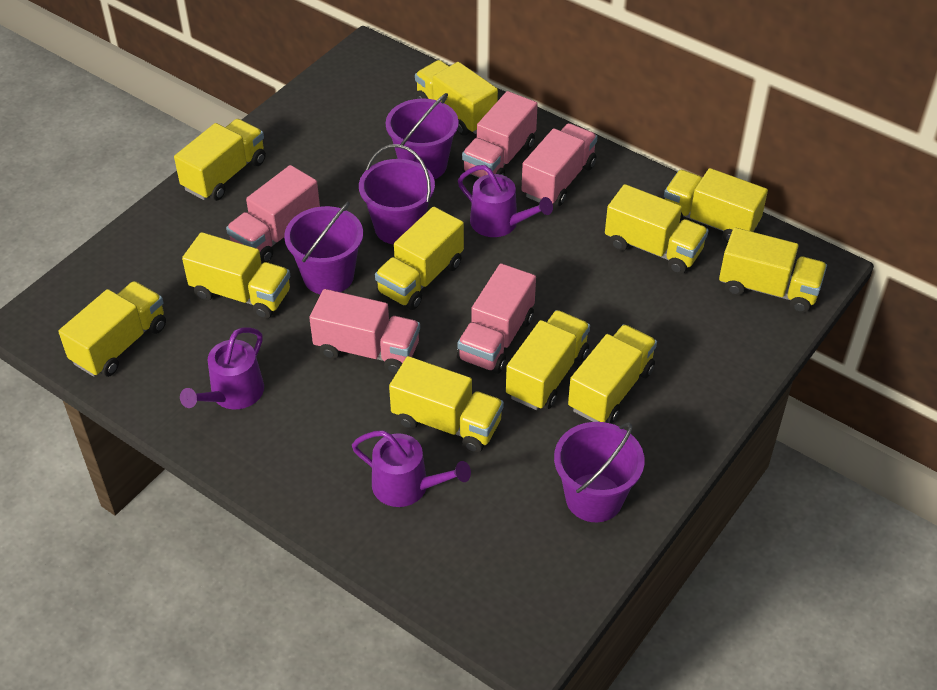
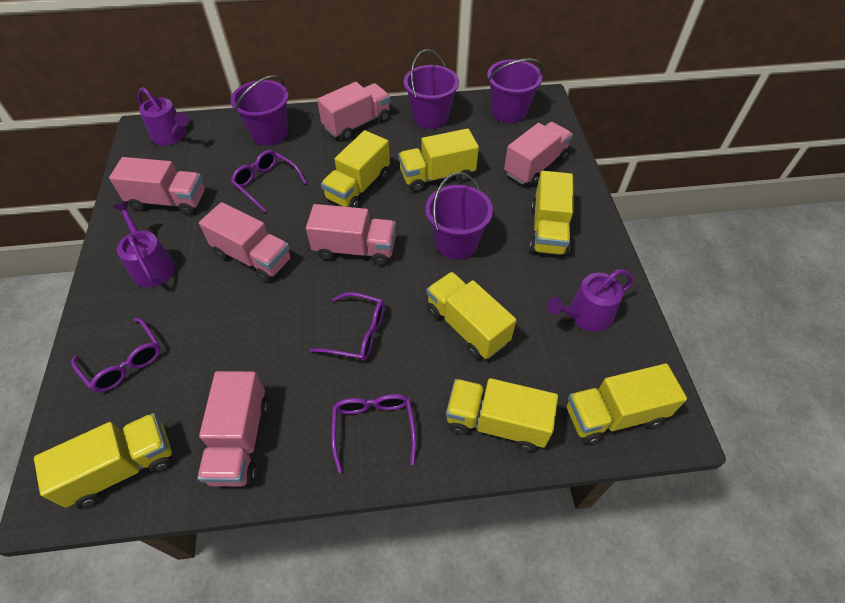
pink truck: [226,165,320,263] [309,289,420,374] [457,263,536,374] [462,91,538,178] [521,123,598,206] = 5 -> [109,157,205,216] [197,371,269,486] [199,202,292,282] [306,204,396,266] [317,82,391,140] [504,122,573,186] = 6
purple glasses: none = 0 -> [71,318,161,392] [231,150,307,212] [310,292,385,361] [331,394,416,473] = 4
yellow truck: [58,281,166,377] [174,119,266,201] [182,232,290,319] [375,207,464,310] [389,356,504,453] [415,60,498,136] [506,310,590,410] [568,324,657,424] [605,184,709,275] [664,168,768,243] [719,228,827,313] = 11 -> [34,413,172,508] [321,130,390,208] [398,128,479,192] [426,272,516,359] [446,378,558,451] [529,171,574,256] [567,363,687,444] = 7

